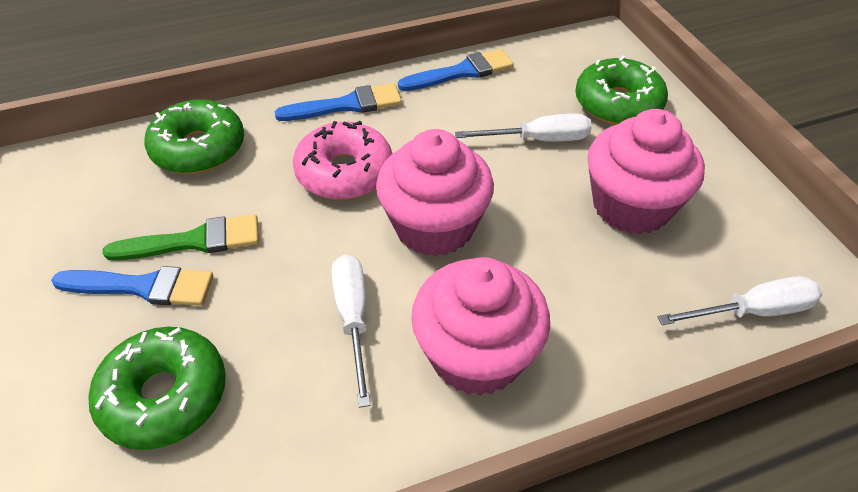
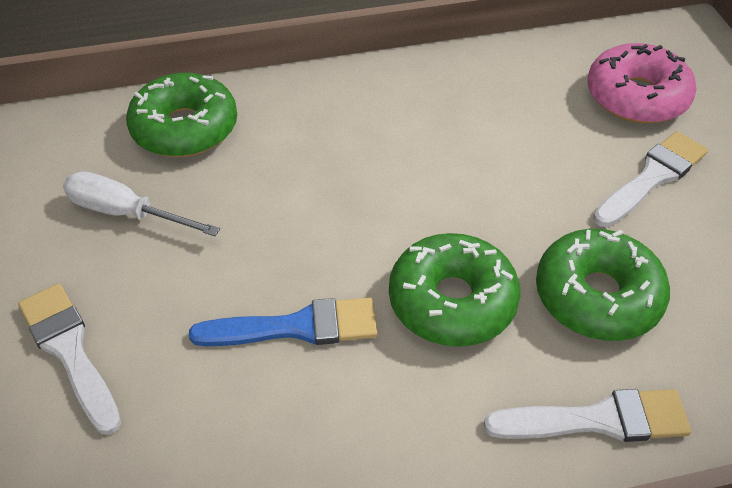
blue brush: [51,266,213,306] [275,83,402,121] [398,49,514,91] = 3 -> [189,297,377,346] = 1
green brush: [102,214,259,261] = 1 -> none = 0
pink cupcake: [376,129,494,257] [411,257,550,396] [587,109,705,234] = 3 -> none = 0
white brush: none = 0 -> [18,283,121,435] [484,389,691,442] [593,131,708,227] = 3
white screwdriver: [332,255,371,408] [455,113,592,142] [658,276,822,325] = 3 -> [63,171,220,236] = 1

